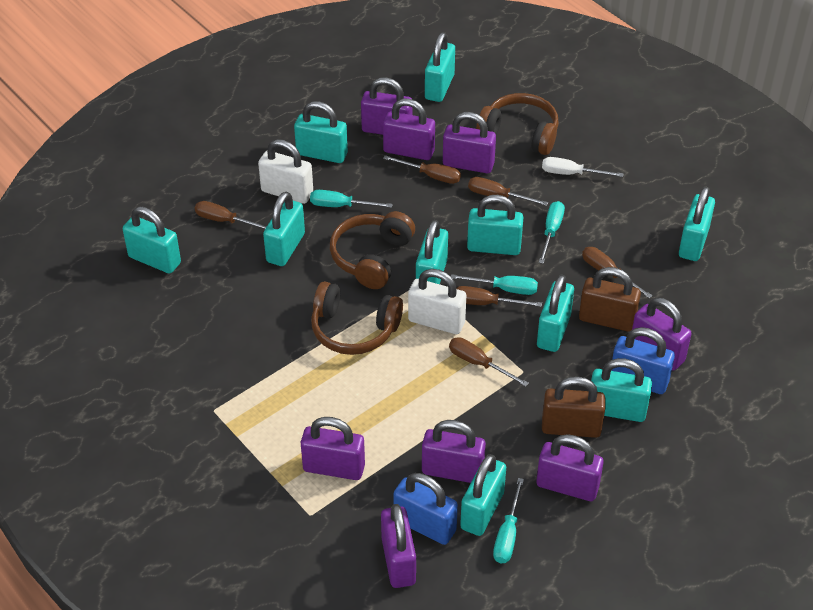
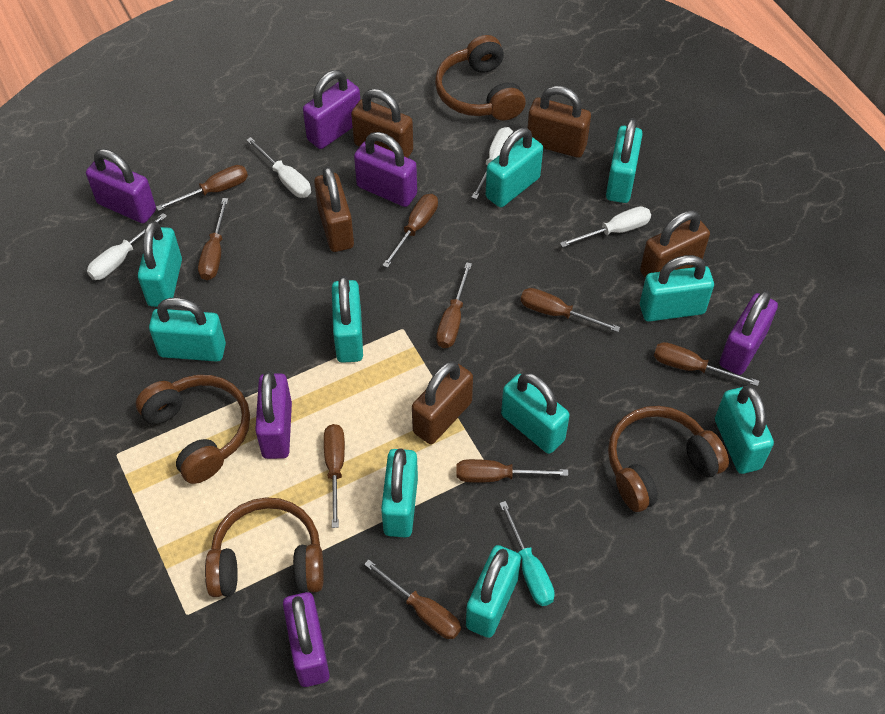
blue padlock: [393,473,458,545] [612,327,675,394] = 2 -> none = 0
brown headphones: [311,281,403,355] [330,211,415,289] [476,93,559,155] = 3 -> [136,375,250,484] [205,497,324,597] [435,35,526,121] [608,406,729,512] = 4
brown padlock: [542,376,605,438] [579,267,641,332] = 2 -> [314,167,354,252] [351,89,413,158] [412,361,473,444] [528,86,591,158] [640,210,710,278] = 5
brown screwdriver: [195,201,267,229] [383,155,461,184] [449,337,529,387] [457,286,542,307] [468,177,548,206] [582,247,653,299] = 6 -> [156,165,248,211] [198,198,228,280] [324,424,345,528] [364,560,461,639] [382,194,438,268] [436,262,472,348] [456,459,568,483] [520,288,620,332] [654,342,759,386] = 9
purple padlock: [301,417,365,480] [361,77,413,135] [381,504,416,588] [383,99,435,160] [422,420,486,483] [443,112,496,173] [536,434,604,501] [632,298,691,371] = 8 -> [86,149,156,223] [255,371,292,459] [283,592,330,687] [303,70,360,149] [354,132,417,207] [719,290,778,375] = 6
turquoise screwdriver: [310,190,393,208] [451,274,538,295] [493,478,524,563] [539,201,565,264] = 4 -> [499,501,555,606] = 1
white padlock: [258,139,313,204] [408,269,466,334] = 2 -> none = 0
white screwdriver: [542,157,624,177] = 1 -> [87,213,167,280] [246,137,311,198] [471,127,513,199] [560,206,651,248] = 4

